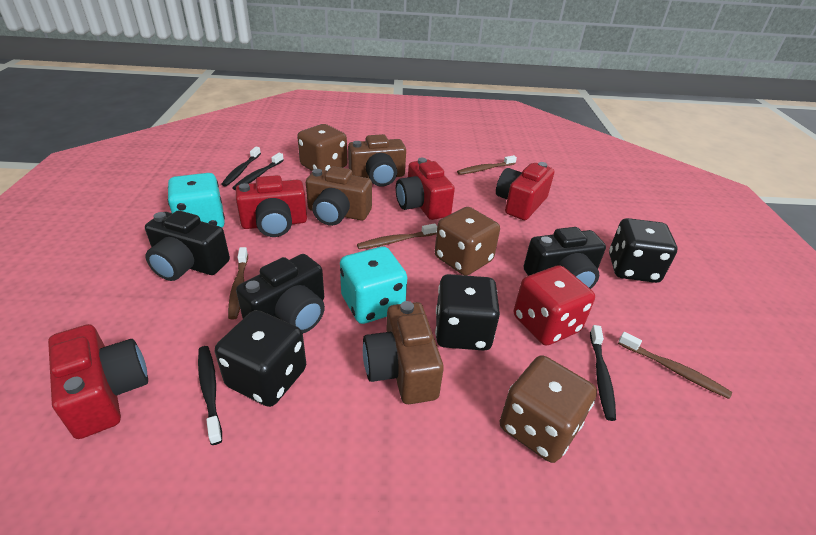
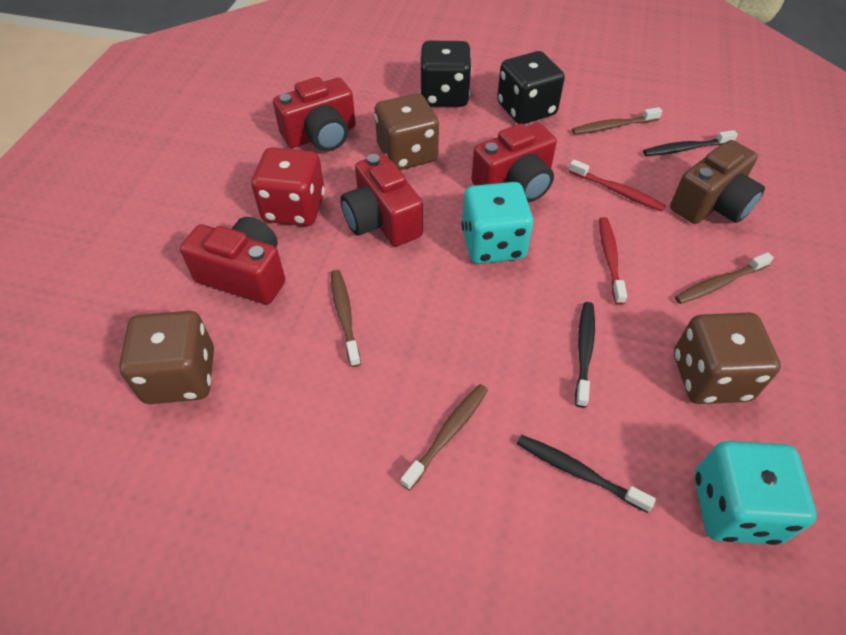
black camera: [145,210,230,281] [236,254,325,333] [524,227,606,289] = 3 -> none = 0
black dice: [215,310,306,407] [435,274,500,351] [609,218,678,283] = 3 -> [420,41,472,107] [497,51,565,124] = 2
black toothbrush: [198,346,222,445] [221,147,261,187] [232,153,284,190] [590,325,616,421] = 4 -> [517,435,656,513] [575,302,595,408] [643,130,738,156] = 3
brown camera: [306,166,372,226] [348,134,406,187] [363,301,444,404] = 3 -> [670,140,765,224] = 1
red toothbrush: none = 0 -> [569,159,665,212] [599,217,627,305] = 2

